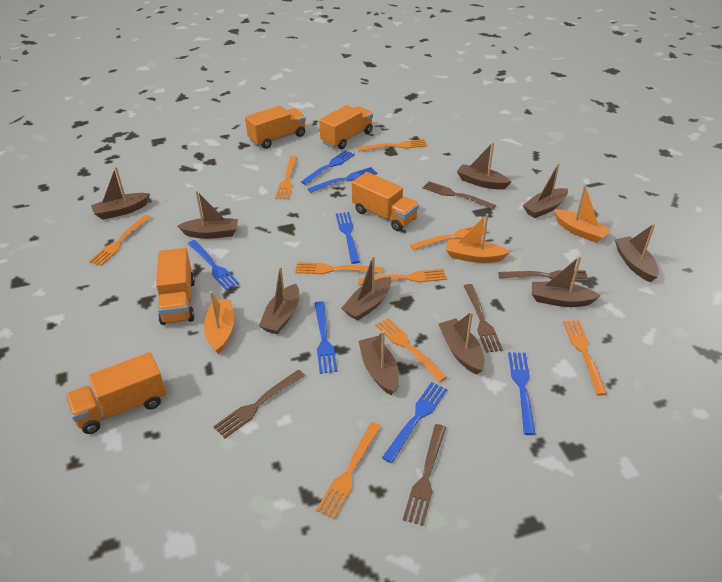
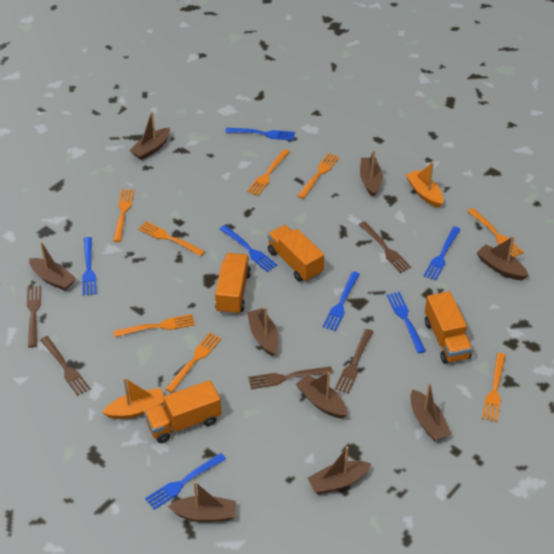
brown boat: [91,167,150,220] [178,190,238,239] [259,266,299,334] [341,256,391,321] [359,331,399,395] [439,311,485,374] [457,142,511,190] [523,163,568,218] [532,256,601,307] [615,224,659,282] = 10 -> [29,241,76,291] [129,111,170,160] [168,481,236,522] [247,307,279,356] [296,372,347,419] [308,446,371,494] [360,150,382,197] [410,383,451,441] [477,236,529,280] = 9
orange boat: [204,291,234,354] [446,213,510,263] [554,185,611,243] = 3 -> [102,378,164,419] [406,162,444,208] = 2
orange fork: [89,215,151,266] [275,156,297,199] [295,262,383,274] [316,422,382,519] [358,139,428,152] [358,269,447,285] [375,318,447,382] [410,226,489,250] [563,320,607,396] = 9 -> [113,189,134,242] [113,314,195,337] [138,221,205,256] [165,332,221,393] [247,149,290,196] [298,153,339,199] [468,208,524,258] [482,353,506,422] = 8
orange truck: [65,352,166,434] [156,248,195,325] [245,105,306,149] [319,105,373,149] [352,172,419,231] = 5 -> [144,380,221,443] [215,253,251,315] [268,225,324,282] [425,291,473,364] = 4

